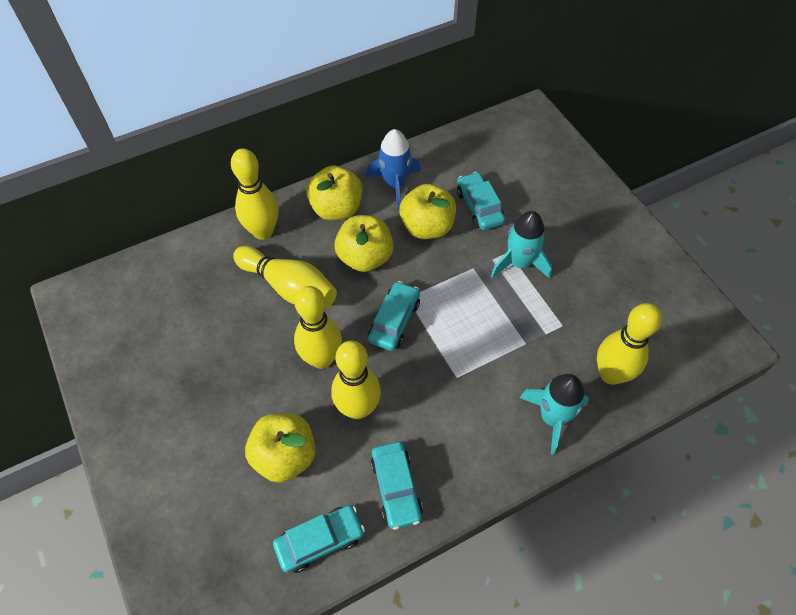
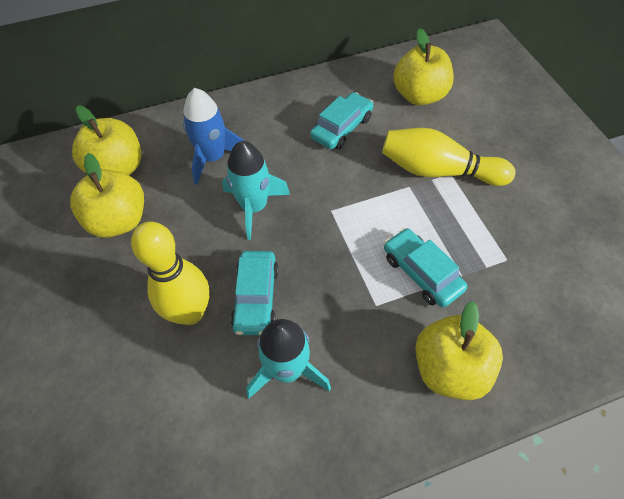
turquoise car: [273,505,365,573] [368,281,420,351] [371,442,423,530] [457,172,505,230] = 4 -> [231,251,279,335] [310,92,374,149] [384,228,467,308] = 3
yellow bowling pin: [231,148,279,240] [233,246,337,308] [294,286,342,369] [331,341,381,419] [597,303,662,385] = 5 -> [131,222,209,325] [382,128,516,186] = 2

